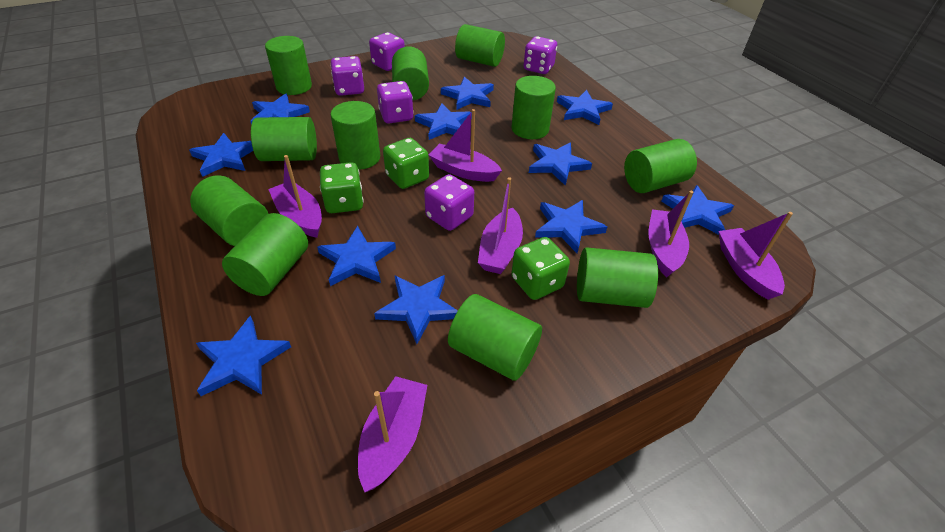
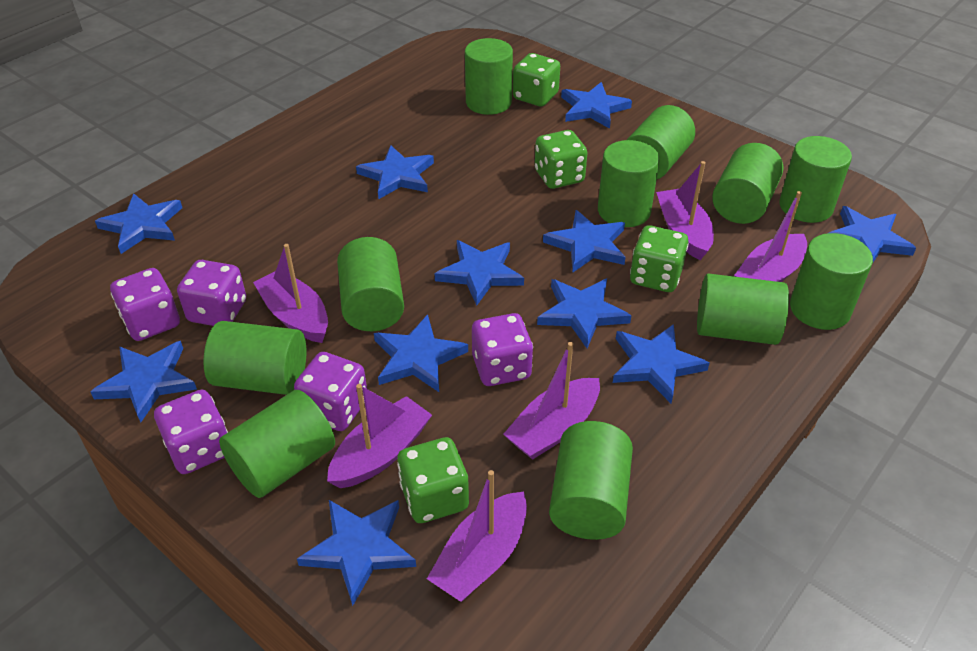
green dice: [320,162,364,213] [383,138,429,189] [511,237,570,300] = 3 -> [397,437,469,523] [513,53,560,107] [535,130,587,189] [630,225,689,292] = 4

